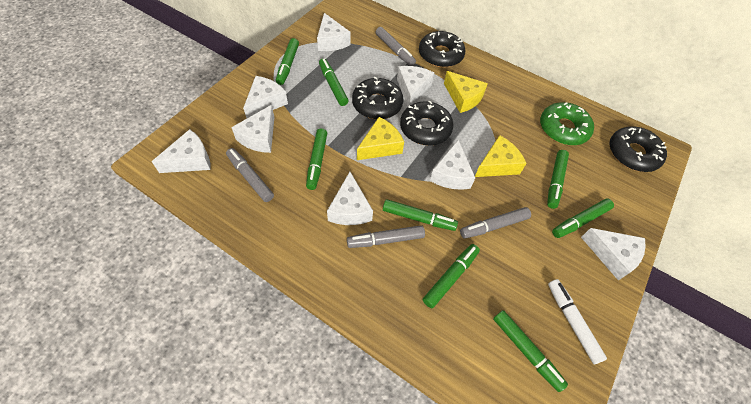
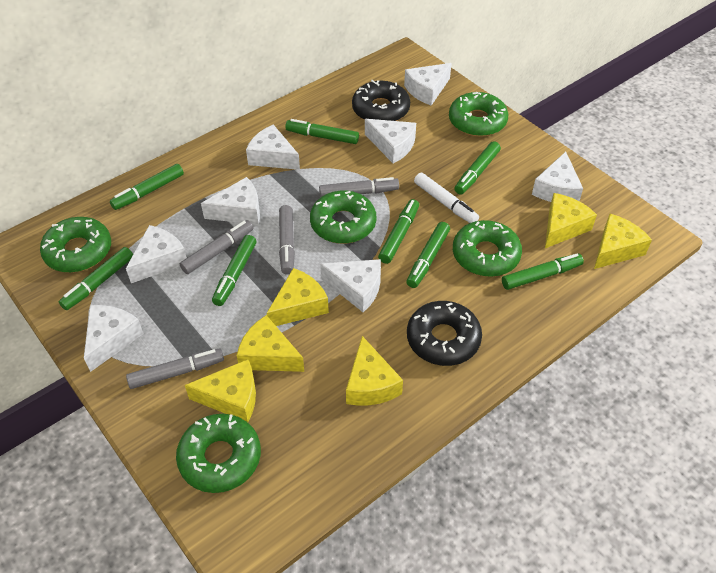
black donut: [352,77,403,119] [400,100,454,146] [419,31,466,68] [609,126,667,172] = 4 -> [352,80,410,121] [407,301,482,366] = 2
green donut: [540,102,594,145] = 1 -> [40,217,111,273] [176,414,261,493] [310,190,376,244] [449,92,508,137] [453,220,522,277] = 5
yellow cheese: [357,117,404,160] [444,71,488,113] [475,135,527,177] = 3 -> [185,359,256,422] [237,315,304,372] [266,268,329,326] [346,336,403,406] [545,193,597,248] [594,214,652,269] = 6

